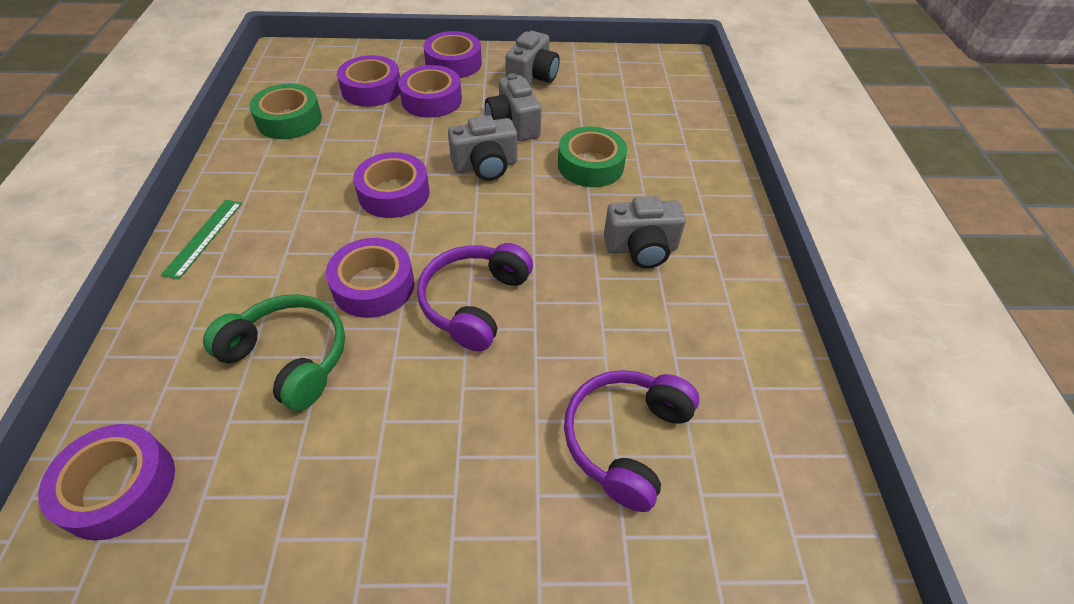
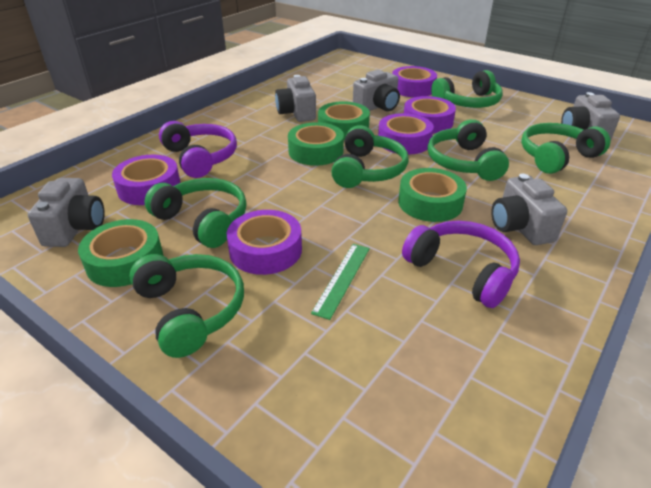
green headphones: [203,294,345,411] = 1 -> [129,254,244,358] [145,178,247,248] [331,125,408,188] [428,119,509,181] [431,70,503,108] [521,123,610,174] = 6
green tape: [249,84,322,139] [558,126,627,187] = 2 -> [78,219,163,287] [288,122,344,166] [318,101,370,140] [398,168,467,222] = 4
grey camera: [448,115,517,181] [485,73,541,141] [505,31,560,85] [604,196,686,268] = 4 -> [28,178,105,247] [275,75,316,122] [353,70,400,112] [491,174,567,245] [561,92,620,141] = 5
purple tape: [38,424,175,541] [326,238,415,318] [337,55,400,107] [353,152,430,218] [398,65,462,118] [423,31,482,78] = 6 -> [112,155,180,205] [227,210,302,275] [378,113,434,155] [392,66,437,97] [404,96,456,134] = 5

